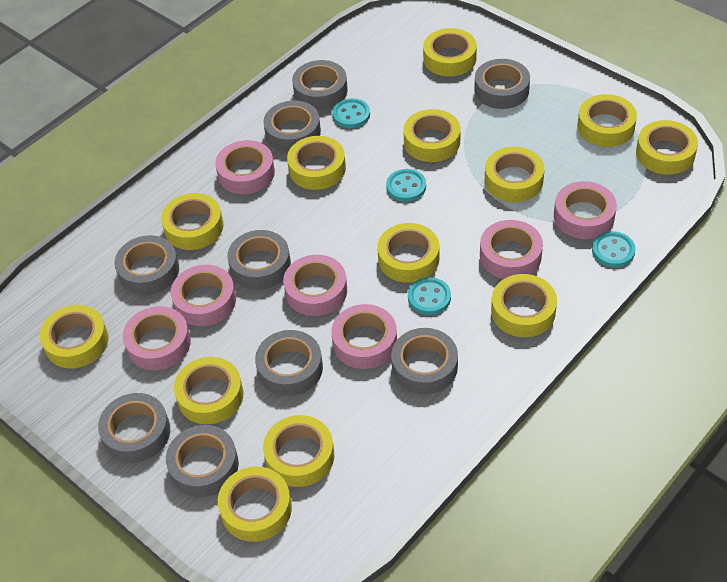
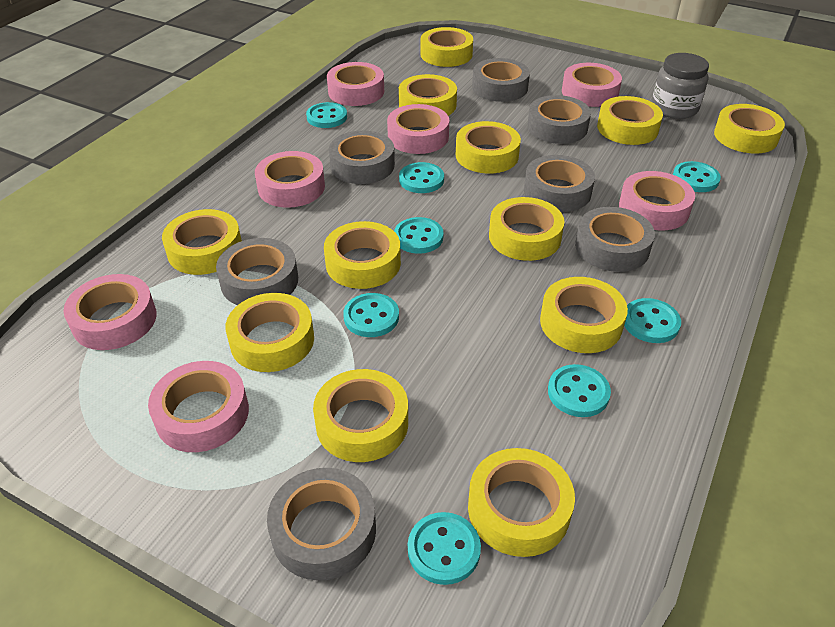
grey jar: none = 0 -> [652,53,709,119] = 1
grey tape: [98,393,170,463] [114,235,179,295] [166,425,239,497] [227,230,291,290] [255,330,323,396] [263,101,321,152] [292,60,348,110] [391,328,458,394] [474,59,530,109] = 9 -> [216,238,298,305] [267,468,376,581] [329,131,395,184] [472,58,530,102] [524,155,595,212] [527,95,591,144] [575,207,655,272] = 7
turquoise button: [332,98,370,128] [386,169,426,202] [408,277,451,315] [592,231,636,267] = 4 -> [306,102,347,128] [343,293,399,337] [394,217,444,254] [399,162,444,193] [408,512,481,585] [548,364,611,417] [624,298,681,343] [673,161,721,192] = 8
yellow tape: [40,305,108,368] [161,193,223,250] [174,357,243,424] [218,466,292,542] [263,415,334,487] [287,136,346,190] [377,223,440,283] [404,109,461,162] [423,28,477,76] [485,147,545,202] [491,274,557,337] [577,94,637,147] [636,120,698,175] = 13 -> [162,209,242,275] [225,293,314,372] [313,369,408,462] [324,221,401,289] [399,74,457,116] [420,27,473,67] [456,121,521,174] [468,448,575,557] [489,197,564,261] [540,277,628,353] [597,96,663,145] [714,104,785,154] = 12

